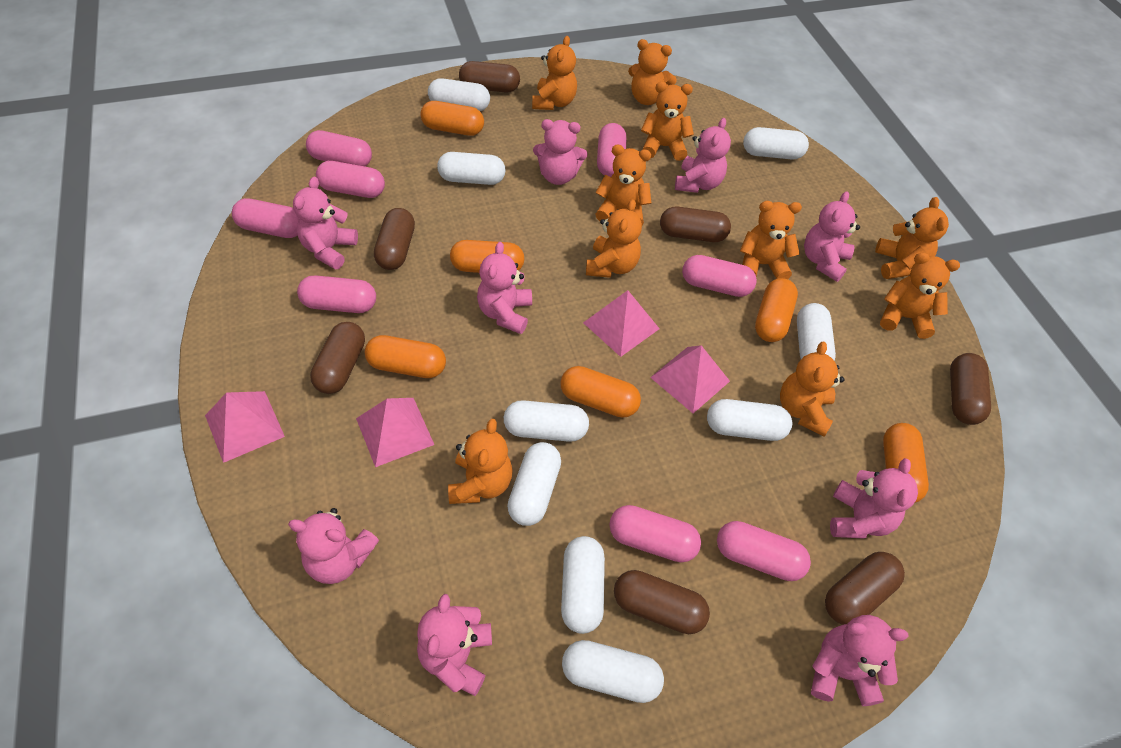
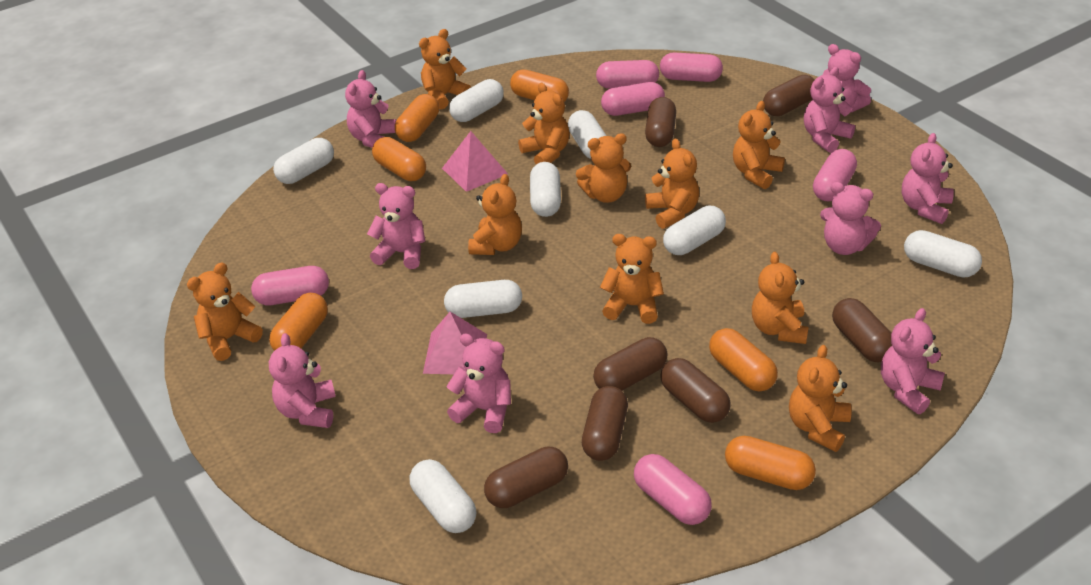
pink capsule: [232,198,299,238] [297,275,376,313] [306,130,372,166] [316,161,385,198] [597,123,626,177] [609,505,701,562] [682,255,757,297] [717,521,811,581] = 8 -> [251,266,329,305] [596,60,659,89] [601,82,665,116] [634,454,712,525] [660,52,723,82] [813,149,857,201] = 6
pink pyramid: [205,391,285,463] [356,398,434,467] [583,290,660,357] [650,345,730,413] = 4 -> [423,312,487,374] [442,131,508,192] = 2
white capsule: [428,78,490,111] [437,152,505,185] [504,400,589,442] [507,442,561,526] [561,536,605,634] [562,640,664,703] [707,399,792,441] [743,127,809,160] [797,303,836,361] = 9 -> [273,138,334,184] [410,459,476,533] [444,280,522,318] [449,79,504,122] [530,162,561,217] [568,110,606,159] [663,206,726,255] [904,230,982,278] = 8

